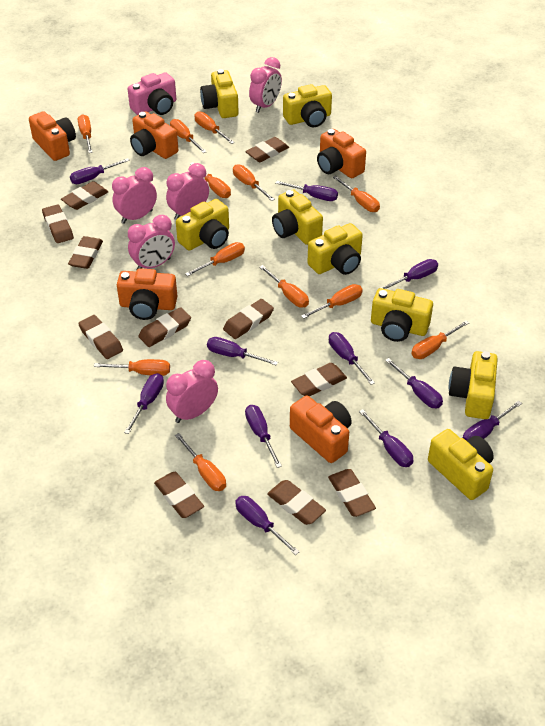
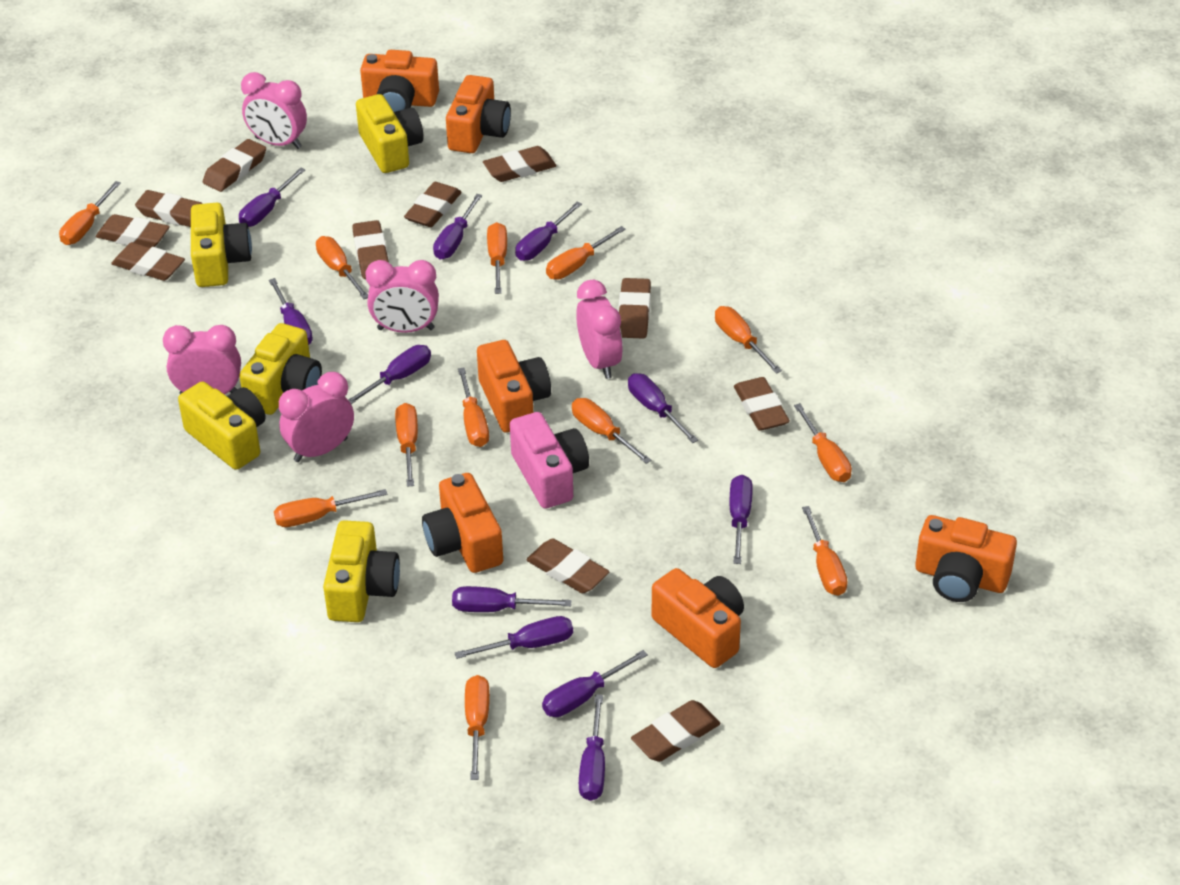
orange camera: [29,111,76,161] [117,268,177,320] [130,111,178,159] [290,396,352,463] [317,129,366,178] = 5 -> [360,50,439,112] [422,473,503,573] [446,75,511,153] [477,340,551,433] [652,568,744,668] [915,515,1017,602] = 6
yellow camera: [176,199,229,251] [200,69,239,118] [272,190,323,245] [283,84,332,127] [308,223,363,275] [371,288,433,342] [428,429,494,500] [449,351,498,419] = 8 -> [178,381,266,470] [191,203,252,287] [239,323,322,415] [323,520,400,622] [356,94,423,173] = 5

